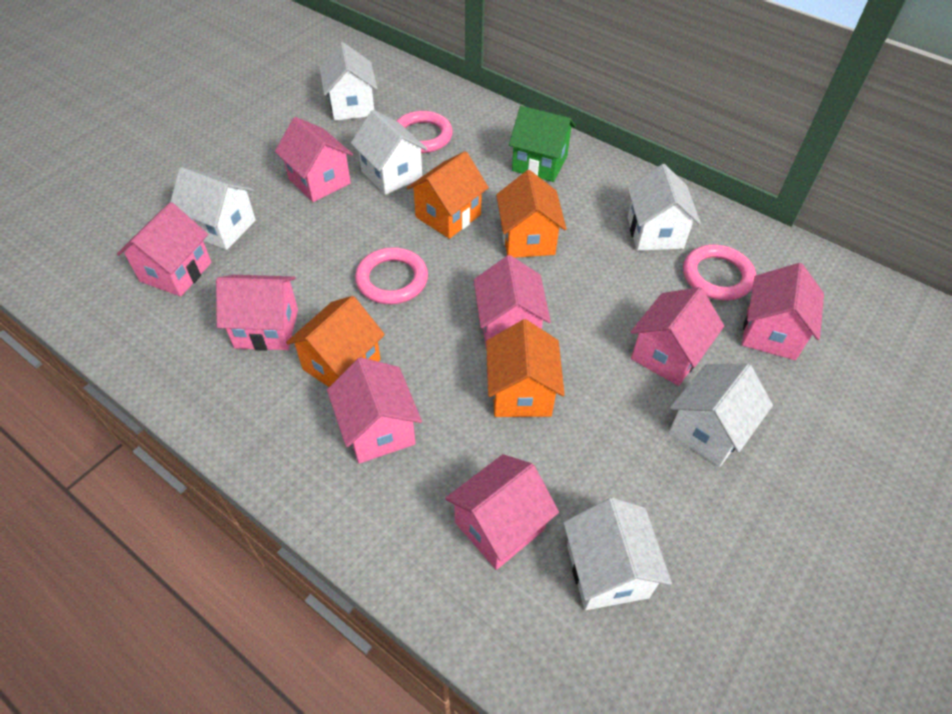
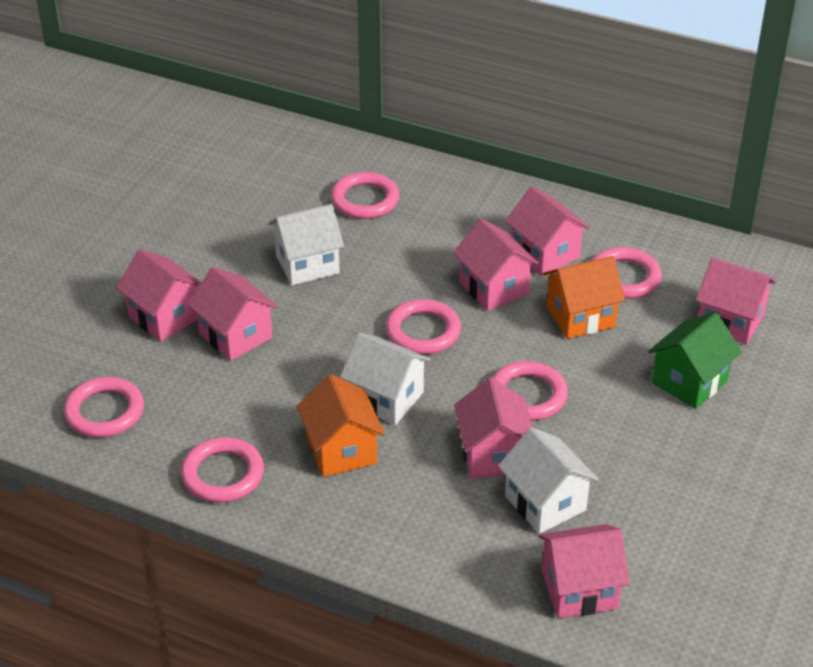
orange house: [286,296,385,387] [407,151,489,239] [486,319,565,417] [496,170,567,258] = 4 -> [297,374,385,477] [543,256,625,339] = 2
pink house: [117,202,212,297] [216,275,298,351] [275,117,353,202] [327,357,422,464] [445,454,559,570] [474,255,551,350] [631,287,724,386] [742,263,824,360] = 8 -> [116,249,201,342] [188,267,278,361] [453,219,539,311] [454,377,533,479] [505,186,590,276] [538,524,630,619] [696,257,776,345] = 7
pink ring: [355,247,428,304] [397,111,453,153] [683,245,756,301] = 3 -> [64,377,144,438] [181,437,264,503] [331,172,399,219] [386,299,461,354] [493,361,568,421] [592,247,662,299] = 6
white house: [171,167,256,250] [320,42,378,121] [351,110,427,195] [563,498,672,610] [628,164,701,251] [669,363,773,467] = 6 -> [268,204,344,285] [340,332,431,425] [498,427,599,534] = 3

